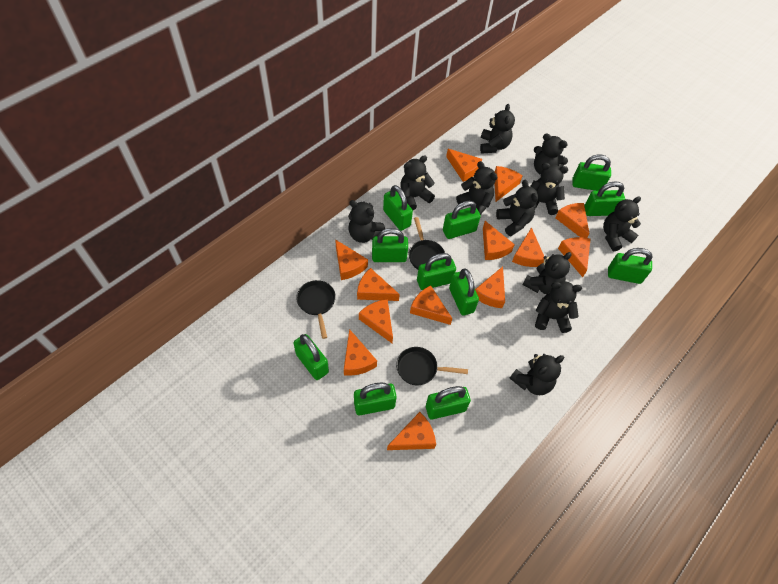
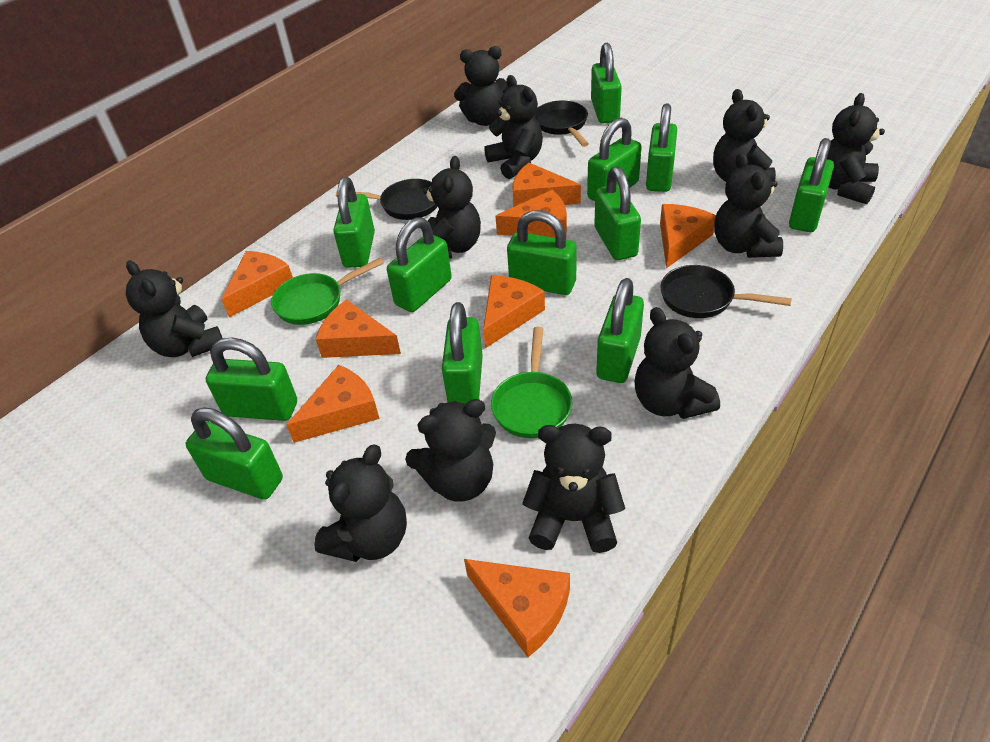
green padlock: [294,334,329,380] [354,383,397,415] [372,228,408,262] [383,185,413,231] [417,253,456,290] [426,386,471,419] [443,201,481,239] [449,269,479,316] [572,155,611,191] [584,181,625,216] [608,248,653,284] = 11 -> [186,407,283,500] [206,337,297,421] [333,177,375,268] [387,217,452,312] [442,302,483,404] [507,210,577,295] [587,118,642,201] [591,43,622,123] [594,166,641,260] [596,278,644,383] [646,104,677,192] [789,138,834,232] = 12
green pan: none = 0 -> [271,258,384,325] [491,327,572,438] = 2
orange cheese: [335,239,368,280] [344,329,377,376] [357,268,400,301] [359,299,393,343] [387,412,436,450] [410,285,453,325] [446,149,482,182] [475,267,505,308] [483,221,515,260] [494,166,522,202] [512,227,544,267] [555,203,589,238] [558,237,590,277] = 13 -> [221,251,293,317] [286,365,380,443] [316,299,401,358] [464,559,570,657] [483,275,545,348] [495,190,567,238] [513,163,581,207] [660,204,716,268] = 8

